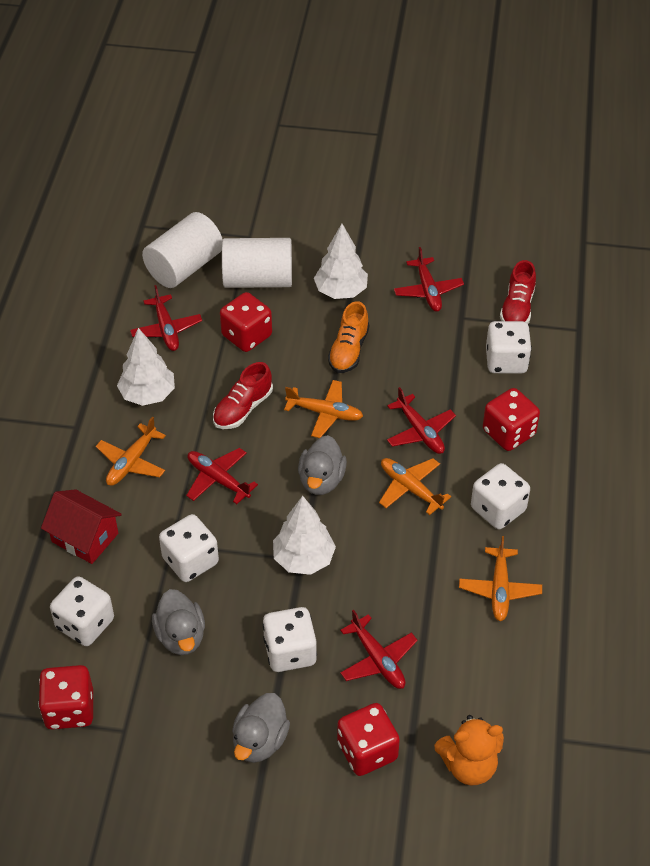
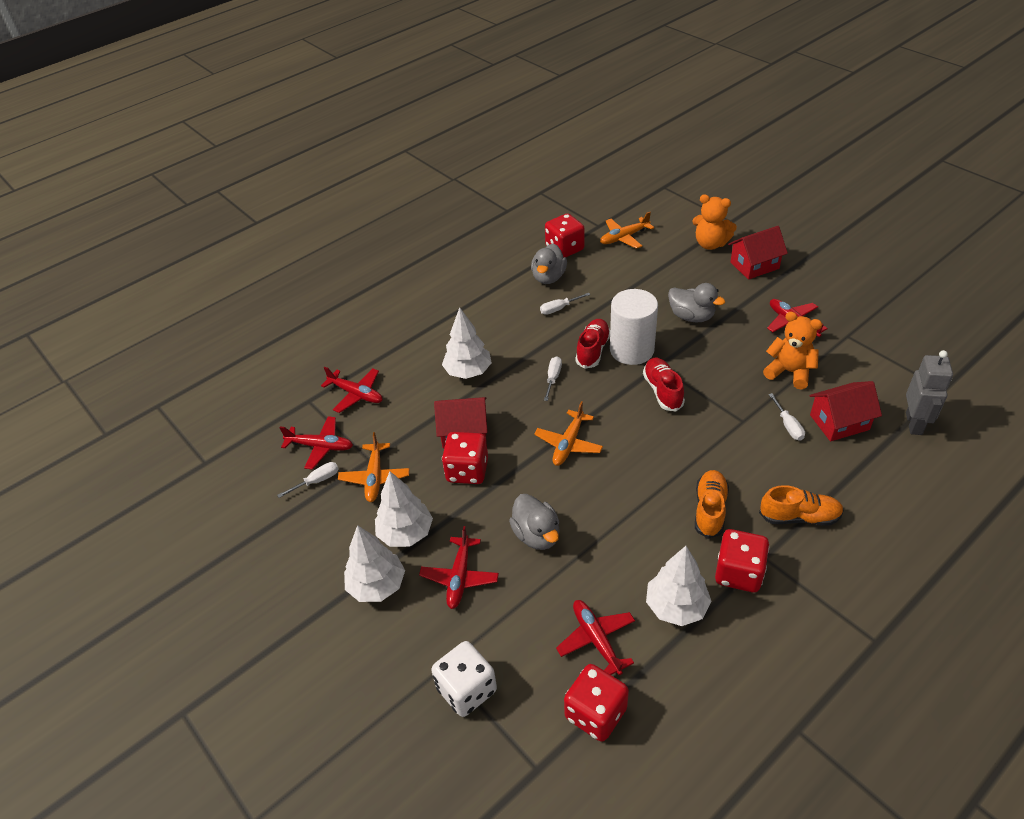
grey robot: none = 0 -> [906,350,953,435] = 1
orange plane: [96,417,166,486] [284,380,363,438] [379,458,451,515] [459,536,542,621] = 4 -> [338,432,409,502] [534,401,603,466] [600,212,654,249] = 3
orange shoe: [328,301,369,373] = 1 -> [695,470,729,539] [759,485,844,526] = 2
orange teddy bear: [435,715,504,785] = 1 -> [692,195,737,250] [763,312,822,389] = 2
red house: [41,489,122,564] = 1 -> [434,397,488,449] [728,226,788,280] [809,381,882,441] = 3
white cylinder: [142,212,223,288] [222,238,292,288] = 2 -> [610,289,658,365] = 1
white dice: [50,576,114,646] [159,514,219,582] [262,607,317,672] [471,463,530,529] [486,321,532,374] = 5 -> [431,641,497,717] = 1
white screwdriver: none = 0 -> [277,462,339,498] [540,293,591,315] [544,356,562,401] [769,393,805,441] = 4
white tree: [117,328,175,406] [273,496,336,575] [314,224,368,299] = 3 -> [344,525,405,602] [375,471,433,547] [442,307,492,379] [646,546,712,626] = 4

